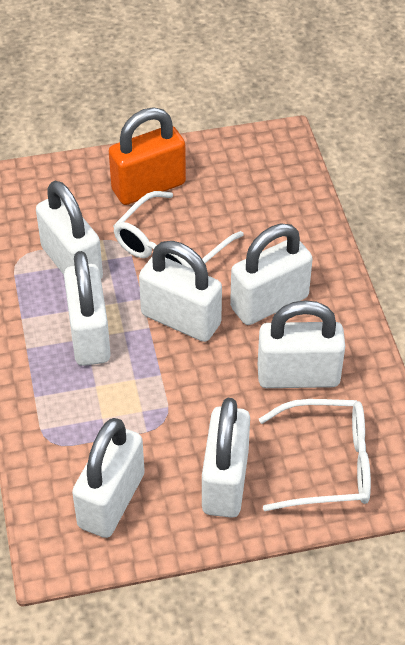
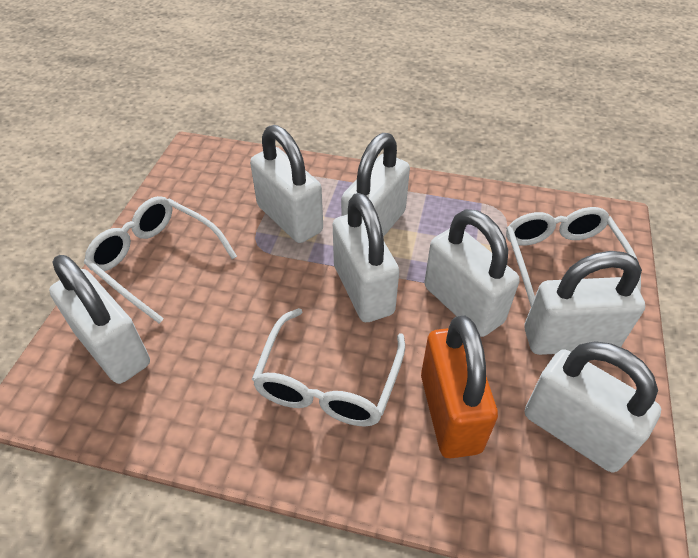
white glasses: [113,191,244,269] [259,399,371,511] = 2 -> [84,196,237,324] [252,308,405,426] [506,207,641,306] = 3

